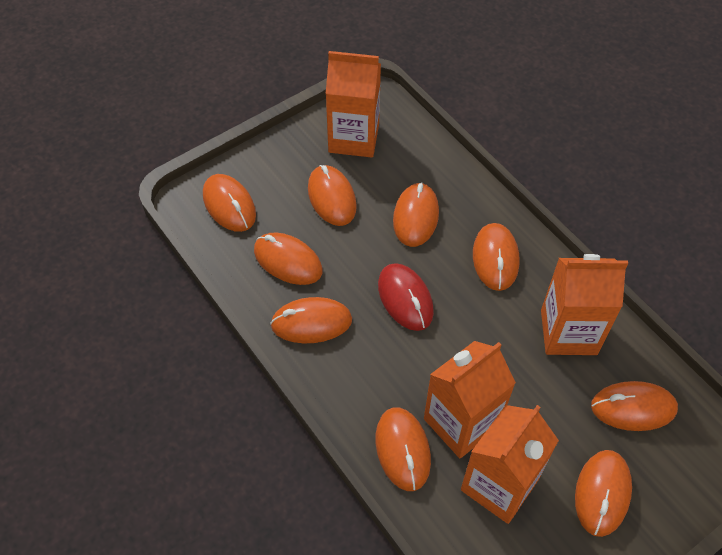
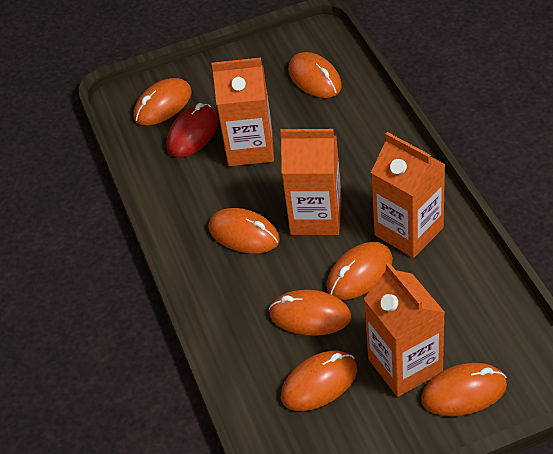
orange mouse: [203,174,256,232] [254,233,323,285] [270,297,352,343] [308,165,357,226] [376,407,431,491] [393,182,439,247] [473,223,519,291] [575,450,632,537] [591,381,678,431] = 9 -> [133,78,192,126] [209,208,280,254] [269,290,351,336] [281,351,357,411] [289,52,342,98] [327,242,393,300] [421,363,507,416] = 7

